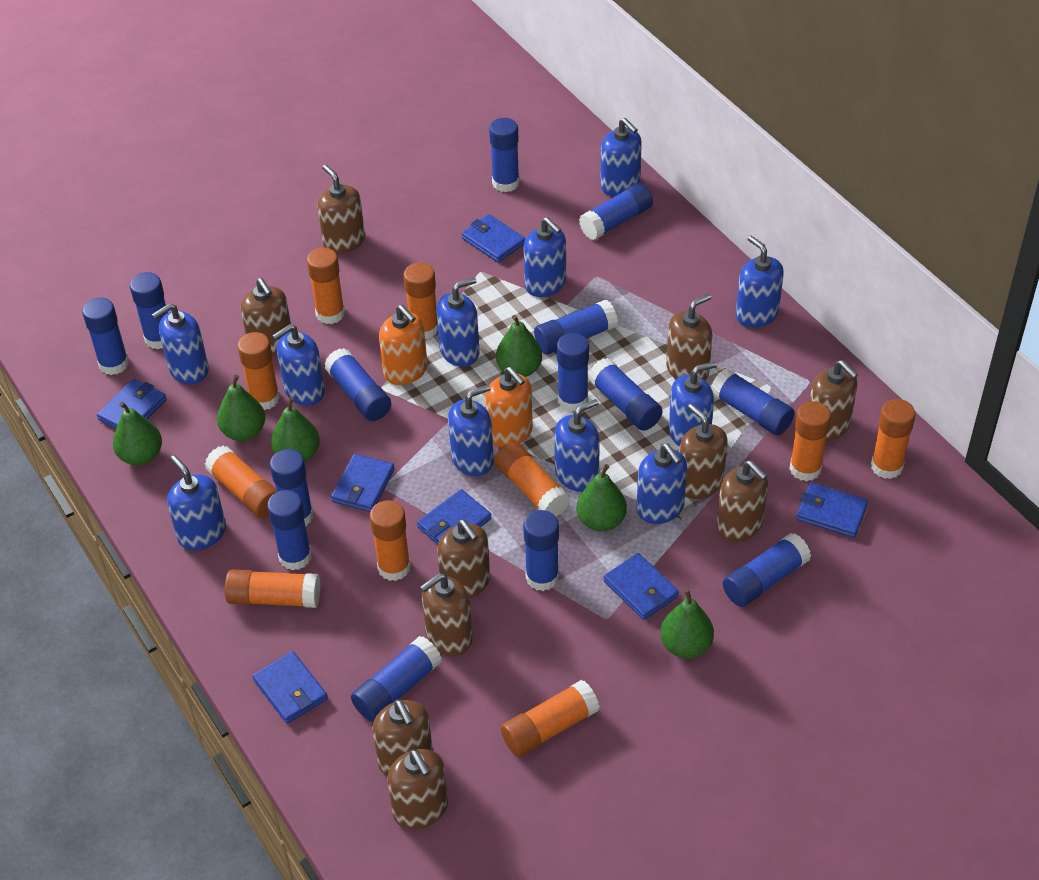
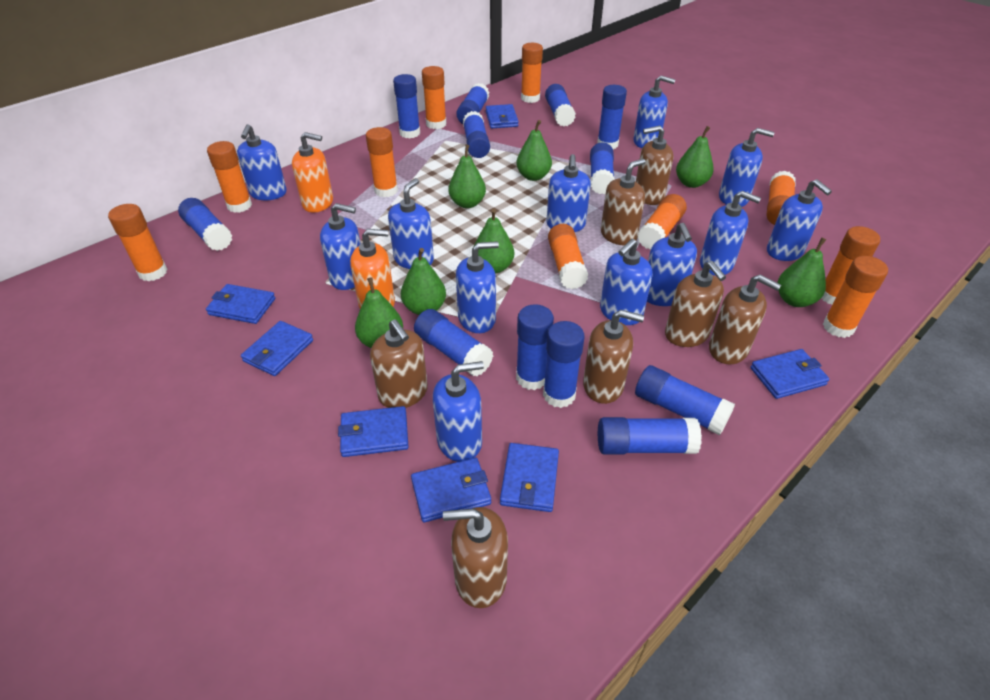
blue glue stick: [82,298,129,375] [130,272,168,349] [267,490,311,570] [270,449,313,526] [324,348,391,421] [351,636,442,722] [489,118,519,192] [523,510,559,591] [534,300,618,354] [557,333,589,412] [579,183,653,240] [588,358,662,431] [711,368,795,436] [723,533,811,607] = 14 -> [178,198,232,251] [393,74,420,138] [414,309,493,376] [456,83,489,124] [463,111,490,158] [516,304,554,390] [543,321,584,408] [545,84,576,127] [590,142,614,194] [597,85,627,149] [598,417,702,455] [635,365,735,435] = 12
blue soap dispenser: [152,303,209,384] [167,455,226,550] [272,324,325,406] [436,277,480,367] [448,385,494,476] [523,217,566,297] [555,399,600,492] [600,118,642,196] [637,443,687,524] [669,361,717,447] [736,236,784,328] = 11 -> [237,124,287,200] [320,203,361,290] [388,178,434,269] [433,361,484,462] [456,241,499,333] [546,154,591,232] [600,239,653,325] [633,76,675,148] [647,223,697,306] [700,191,761,276] [719,128,774,207] [767,179,832,261] = 12
brown soap dispenser: [241,278,291,356] [317,165,365,254] [373,699,433,777] [387,749,448,830] [420,573,473,656] [437,520,490,599] [666,294,712,380] [679,404,728,499] [716,460,768,542] [809,360,858,441] = 10 -> [370,319,428,408] [443,507,508,608] [583,310,644,404] [601,159,646,245] [636,125,674,205] [665,261,726,347] [709,274,781,365] = 7
green pear: [113,402,162,465] [217,375,265,441] [271,397,320,462] [496,315,542,377] [576,464,627,531] [660,589,714,658] = 6 -> [355,278,403,348] [401,248,446,315] [448,145,486,208] [474,209,514,274] [516,120,552,181] [676,126,714,188] [777,238,826,307] = 7

